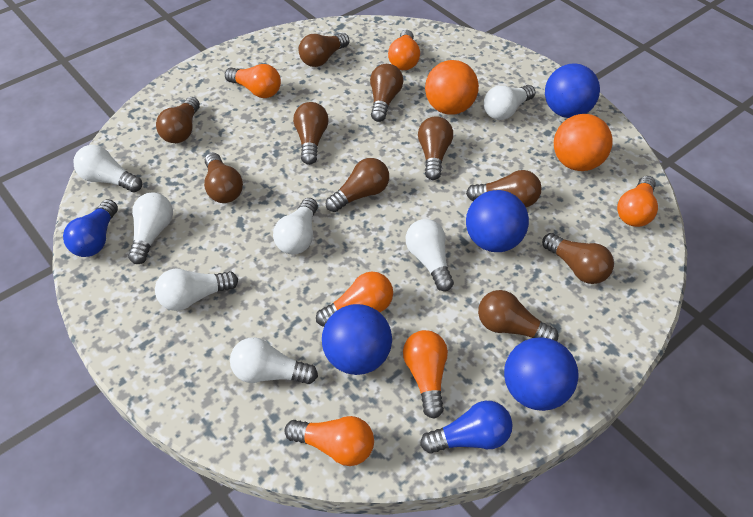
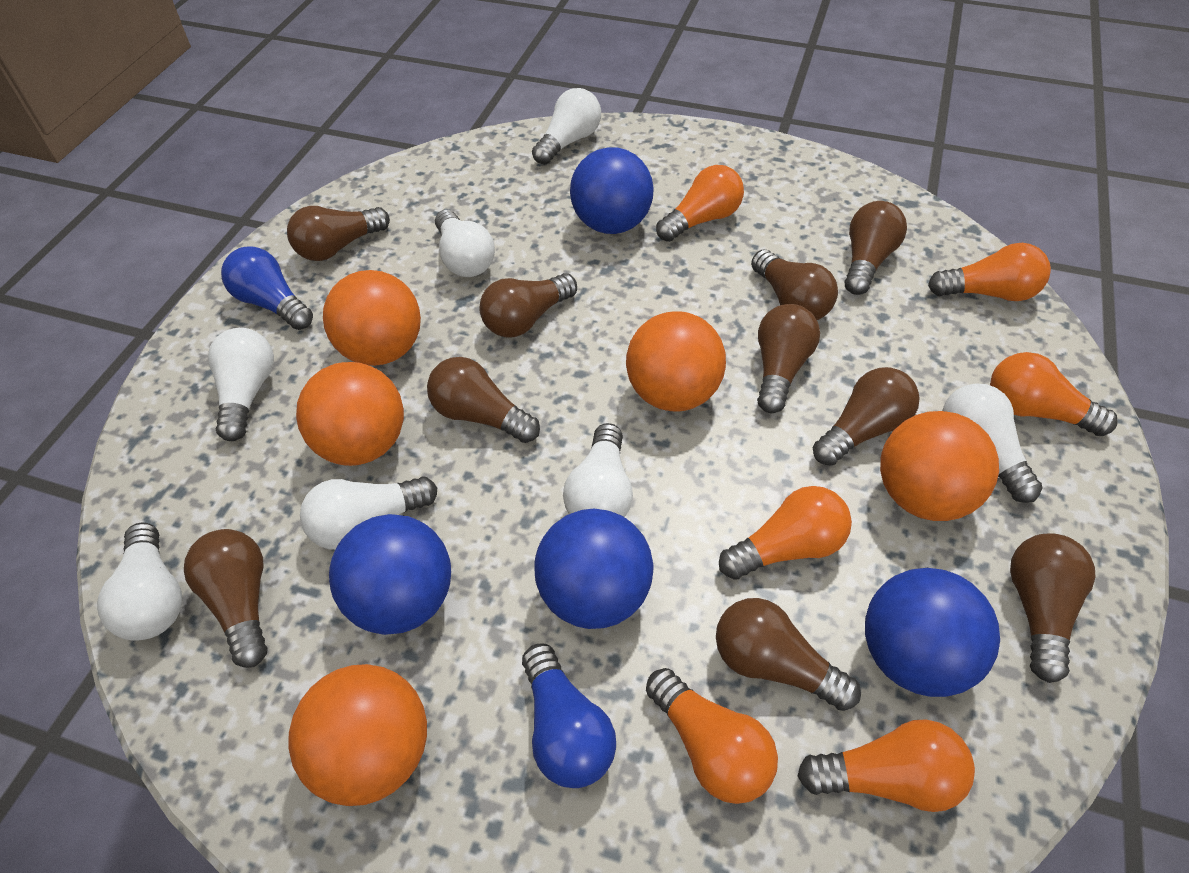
orange ball: [425,60,479,115] [554,114,613,171] = 2 -> [288,664,427,806] [296,362,404,466] [323,270,421,366] [626,311,726,412] [880,411,999,521] = 5

